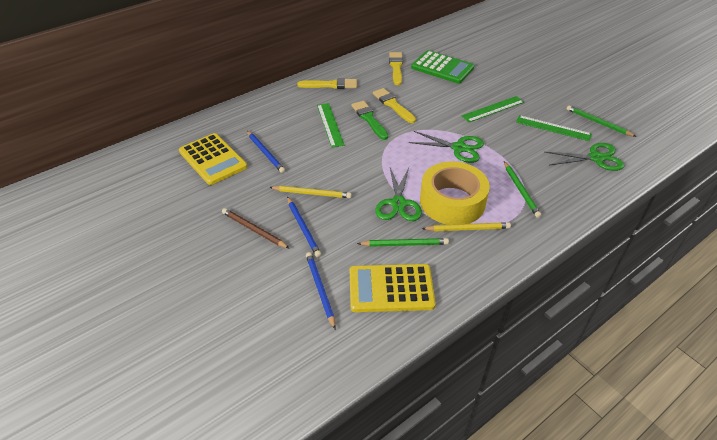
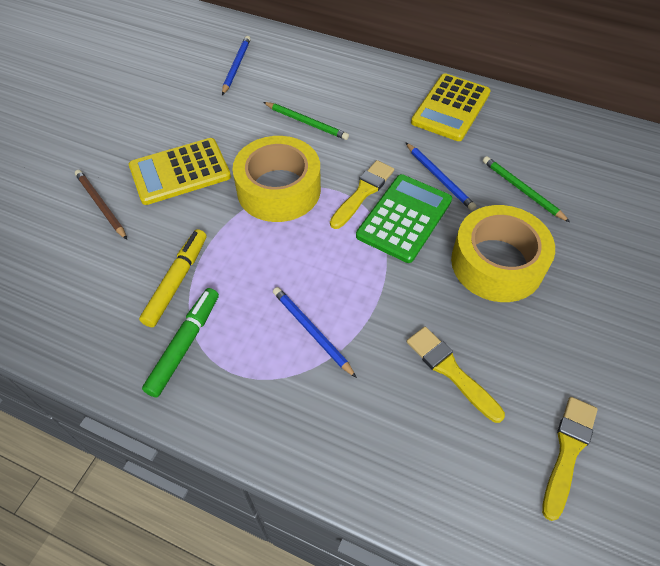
green brush: [351,101,388,140] = 1 -> none = 0
green marker: none = 0 -> [142,288,219,398] = 1
green pencil: [357,238,449,247] [504,161,541,218] [566,105,636,137] = 3 -> [263,102,349,140] [483,156,570,222] = 2
green ruler: [317,103,345,148] [462,96,524,122] [516,115,592,141] = 3 -> none = 0
green scissors: [375,168,422,221] [409,131,484,163] [545,143,625,171] = 3 -> none = 0
yellow marker: none = 0 -> [139,229,207,327] = 1
yellow pencil: [269,186,352,198] [422,222,511,231] = 2 -> none = 0
yellow tape: [420,161,490,225] = 1 -> [233,136,321,222] [451,205,555,302] = 2

